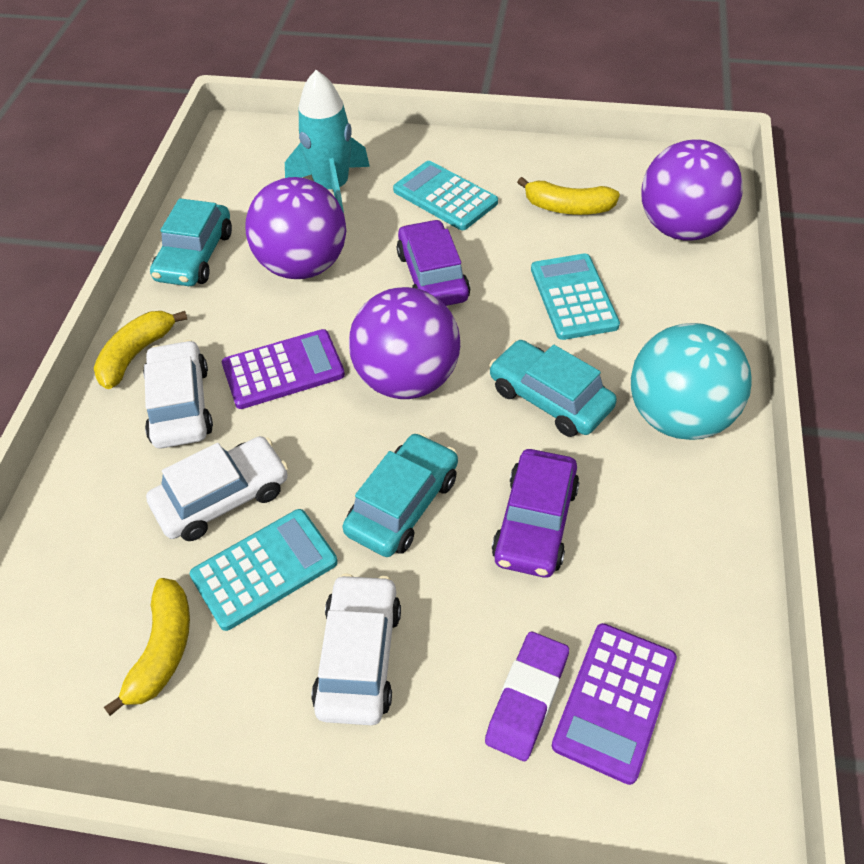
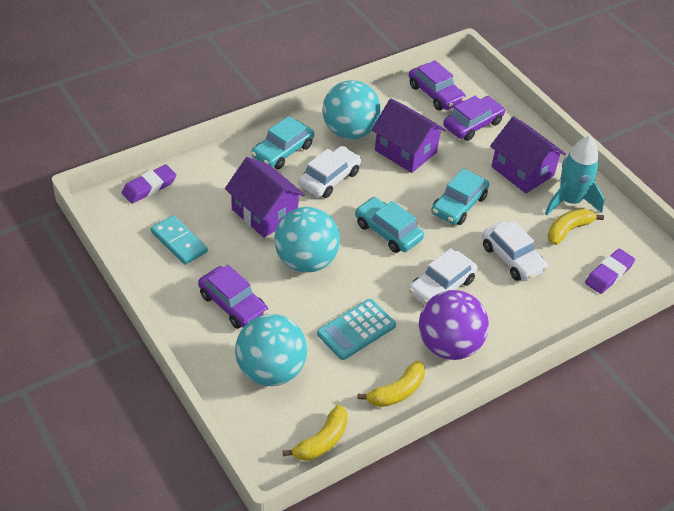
purple ball: [245,177,346,279] [349,287,460,399] [641,139,743,241] = 3 -> [419,290,489,360] = 1
purple calculator: [222,329,345,409] [552,623,677,785] = 2 -> none = 0
purple car: [397,219,470,306] [492,449,580,578] = 2 -> [198,265,268,329] [409,60,466,110] [443,96,505,141] = 3
purple eraser: [485,632,569,761] = 1 -> [121,164,177,204] [585,248,635,294] = 2
purple house: none = 0 -> [225,157,305,238] [371,98,446,173] [490,116,566,193] = 3
turquoise ball: [631,323,752,440] = 1 -> [235,314,307,386] [274,207,340,272] [322,80,381,139] = 3
turquoise calculator: [190,509,338,631] [393,161,498,230] [531,253,620,340] = 3 -> [317,299,396,360] = 1
turquoise domino: none = 0 -> [151,215,208,265] = 1

